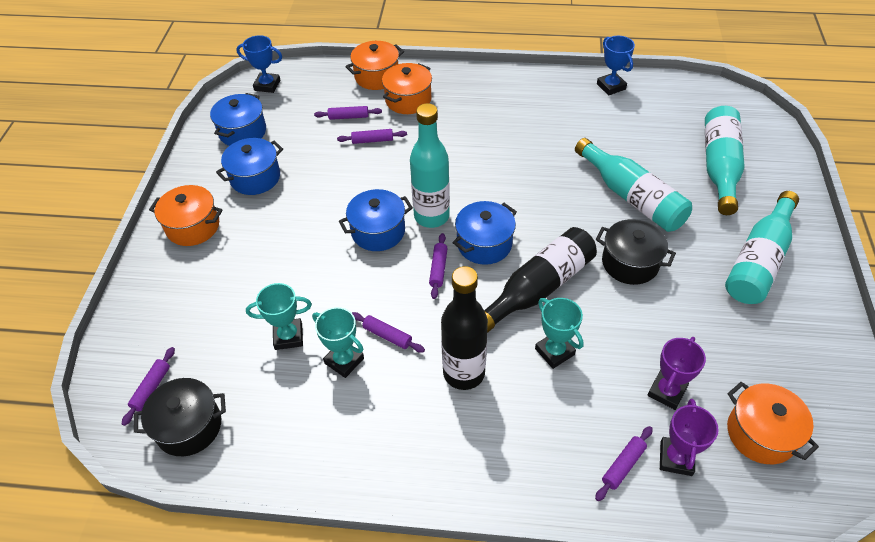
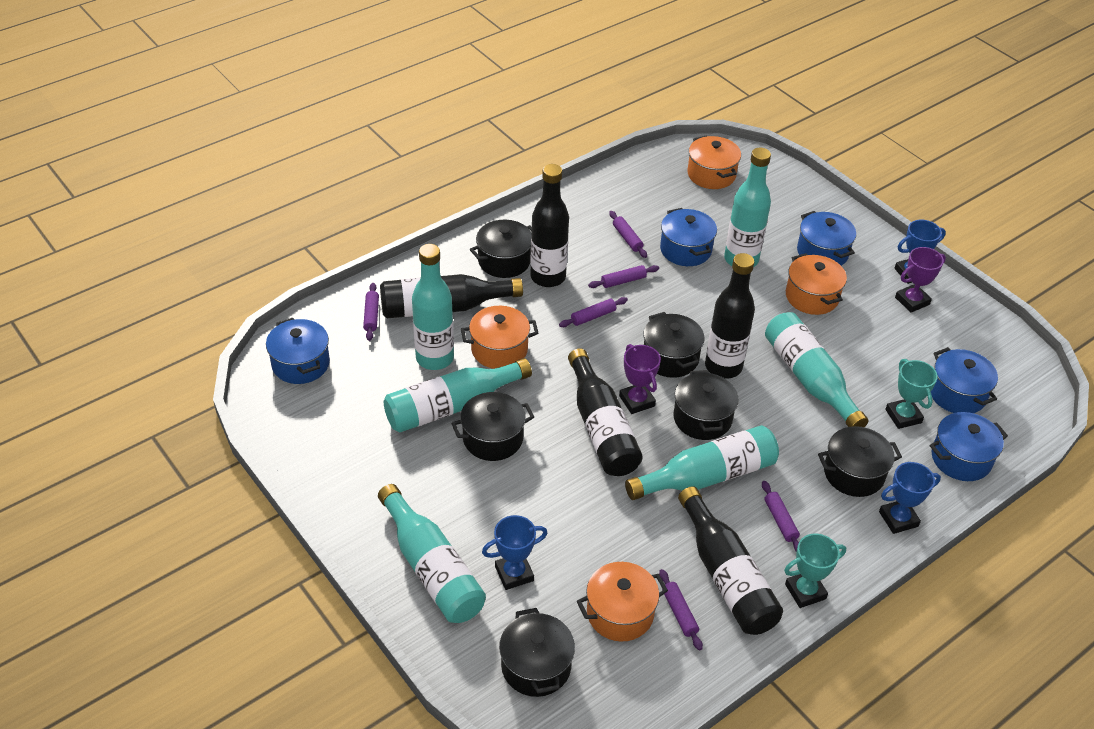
black bottle: [441,266,488,390] [484,227,597,333] = 2 -> [380,274,523,318] [530,164,569,287] [568,348,643,476] [678,486,783,635] [705,253,755,379] = 5
black pot: [134,378,226,456] [596,219,676,285] = 2 -> [451,392,534,461] [470,220,532,278] [499,608,575,697] [643,312,704,378] [673,370,739,440] [818,426,902,497] = 6
blue pot: [210,93,266,146] [216,138,283,195] [339,189,413,251] [453,201,517,265] = 4 -> [266,318,330,384] [660,208,717,266] [797,211,856,266] [930,412,1008,481] [931,347,998,413] = 5
blue trophy: [236,35,282,93] [597,36,635,96] = 2 -> [482,515,547,590] [879,462,941,534] [895,220,946,284] = 3
turquoise bottle: [410,103,450,228] [575,138,692,232] [705,106,745,215] [725,191,799,304] = 4 -> [378,484,486,623] [384,358,532,433] [412,244,454,370] [625,425,779,500] [724,148,771,267] [765,312,868,427] = 6
turquoise trophy: [246,283,312,350] [312,307,364,378] [535,298,584,369] = 3 -> [784,534,846,608] [885,359,938,429] = 2

